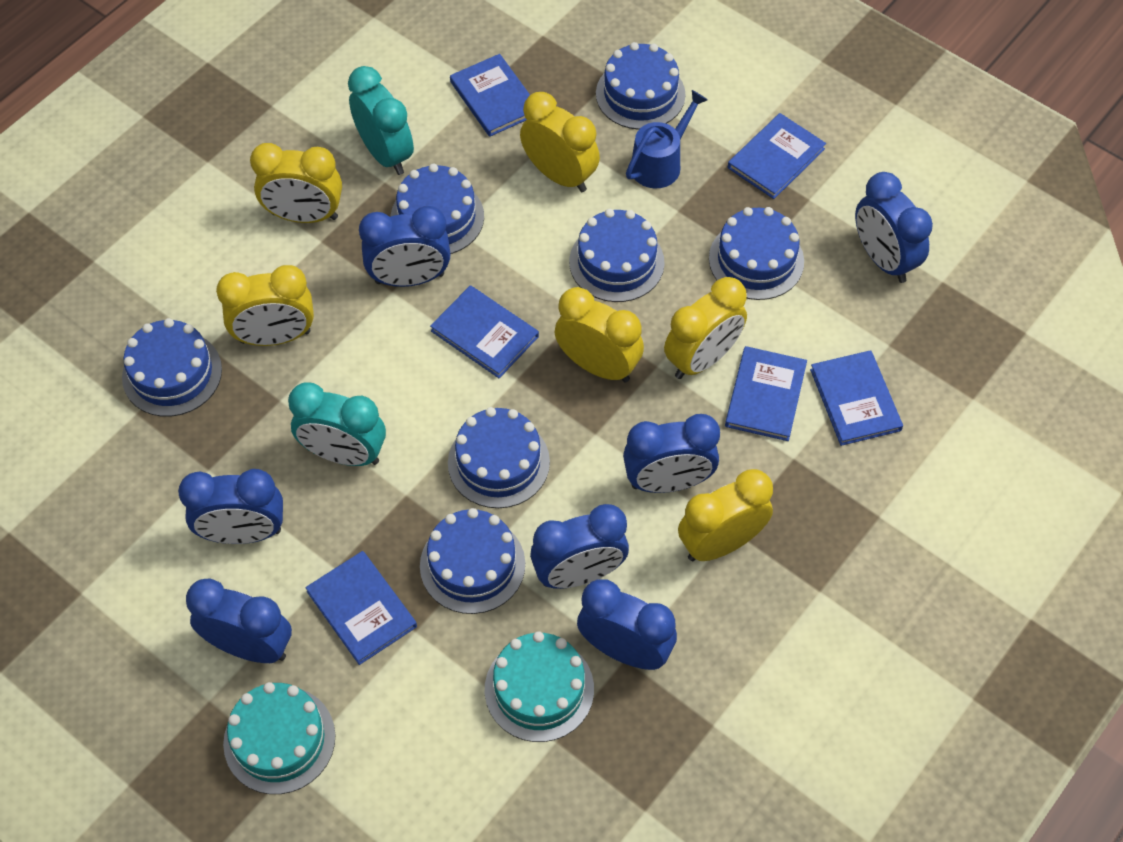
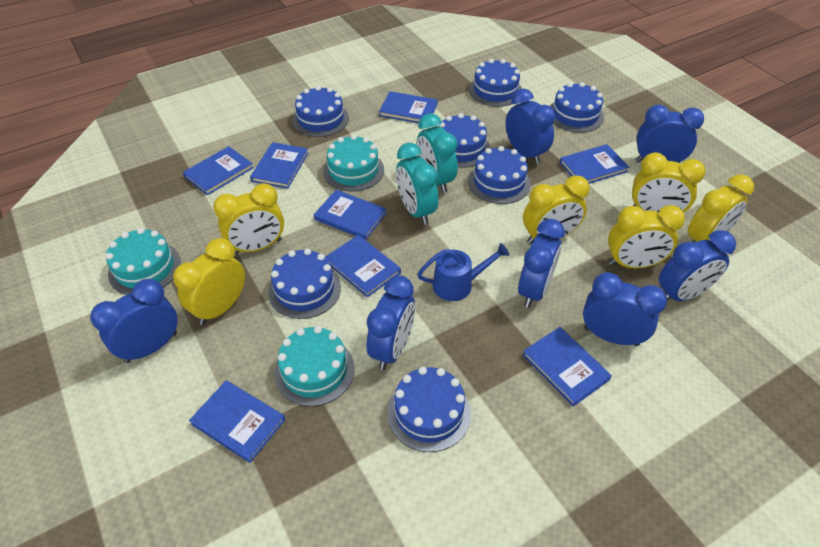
blue book: [305,551,417,665] [430,285,539,378] [450,54,530,137] [725,346,807,441] [728,113,826,199] [810,350,903,446] = 6 -> [183,146,253,195] [189,380,285,463] [250,142,308,189] [314,190,387,240] [325,235,401,297] [379,91,438,123] [523,327,612,407] [560,144,629,184] = 8
turquoise cake: [223,682,335,794] [485,631,594,742] = 2 -> [106,228,181,295] [275,326,355,406] [323,135,384,192] = 3

